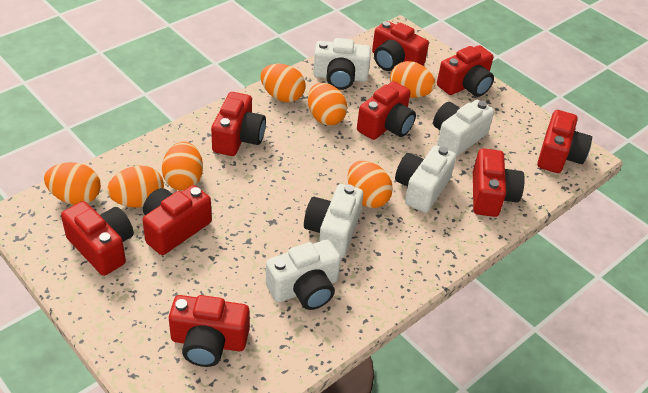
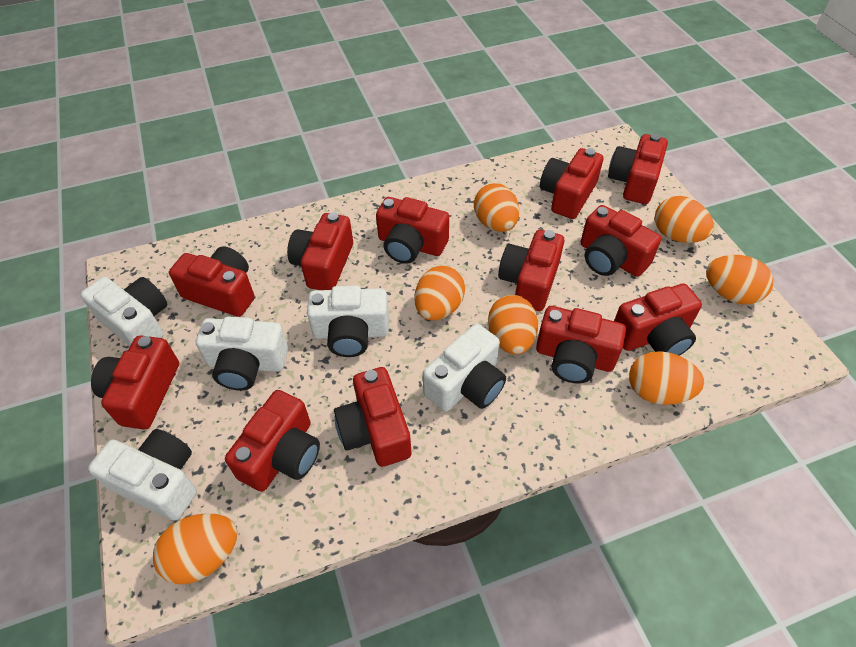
red camera: [61,201,134,276] [142,185,212,255] [169,295,249,367] [211,92,266,156] [357,81,416,140] [372,21,429,71] [437,45,494,97] [473,148,525,217] [537,110,592,173] = 9 -> [91,335,179,430] [169,247,255,317] [225,390,320,492] [287,212,353,290] [334,367,411,467] [376,197,449,264] [498,230,564,311] [536,306,626,384] [540,148,603,219] [581,205,661,277] [608,134,668,204] [614,283,702,356] = 12

